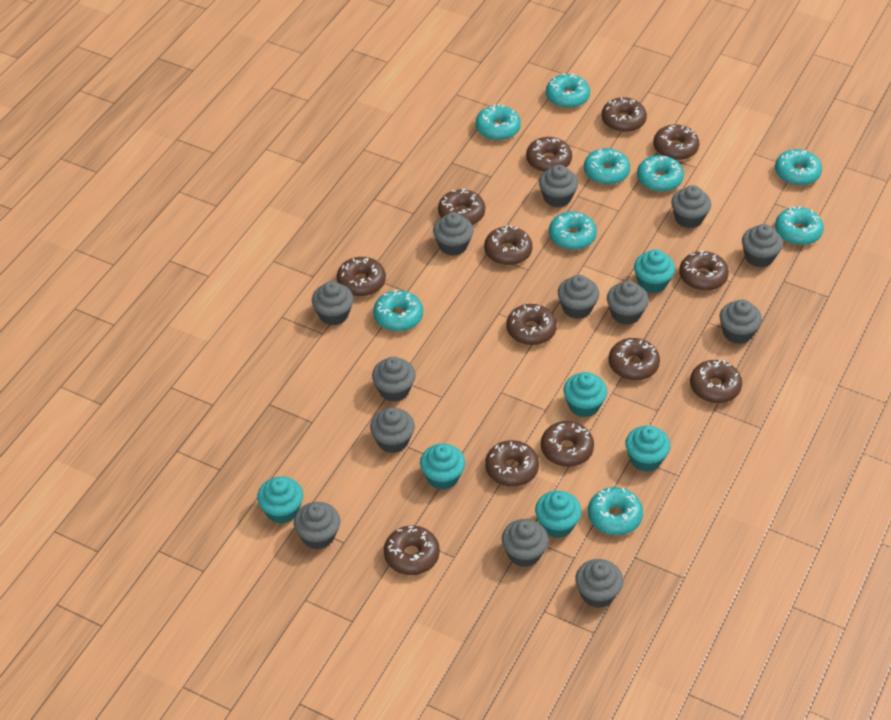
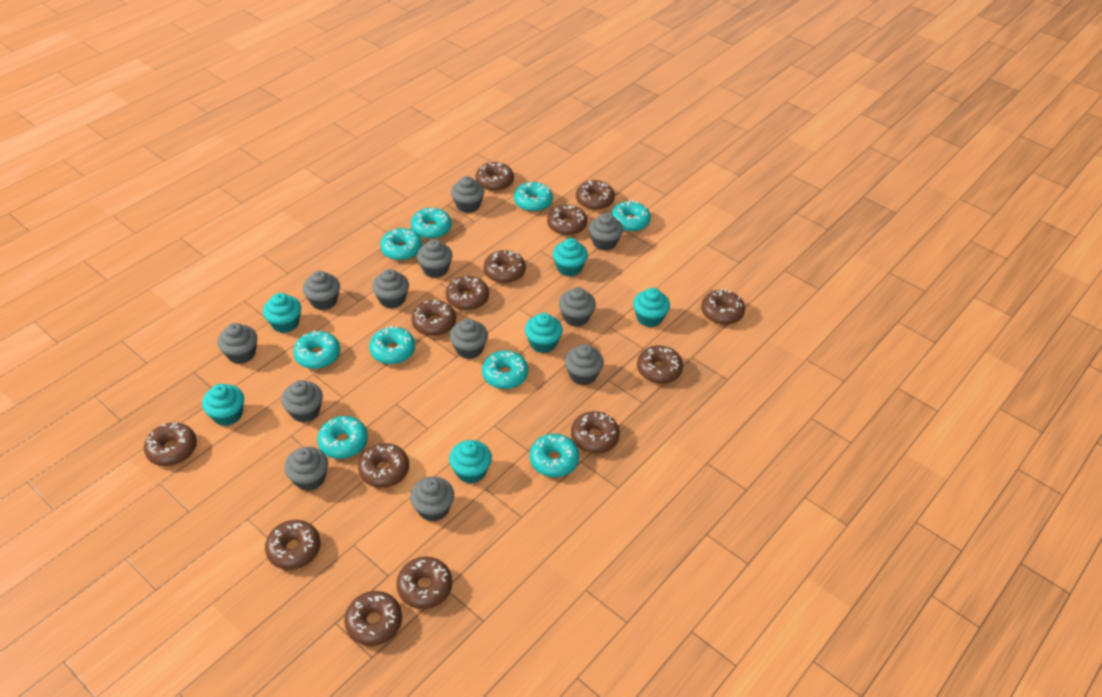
brown donut: [337,257,386,296] [384,525,440,575] [438,189,485,225] [484,225,533,265] [485,440,539,487] [506,304,557,345] [526,137,572,172] [541,421,594,467] [602,97,647,132] [609,338,660,380] [653,124,699,160] [679,251,729,291] [690,360,742,403] = 13 -> [144,423,197,466] [265,520,321,570] [344,591,402,646] [358,443,409,488] [396,557,452,609] [411,300,456,336] [446,276,489,310] [476,162,514,191] [484,250,526,283] [547,205,587,236] [571,411,620,453] [576,180,615,210] [637,345,683,384] [701,289,745,325] = 14
grey cupcake: [294,502,340,549] [312,281,354,325] [370,407,415,453] [372,357,416,402] [433,212,473,256] [502,519,549,567] [539,165,578,207] [558,275,599,319] [575,559,623,608] [607,281,649,325] [671,185,711,228] [719,299,762,344] [742,224,783,267] = 13 -> [218,323,257,364] [281,380,323,423] [284,447,328,491] [303,271,340,310] [372,269,409,309] [410,476,454,522] [417,239,452,278] [450,319,488,359] [451,176,484,213] [559,287,596,327] [565,344,604,385] [589,213,623,251] = 12

